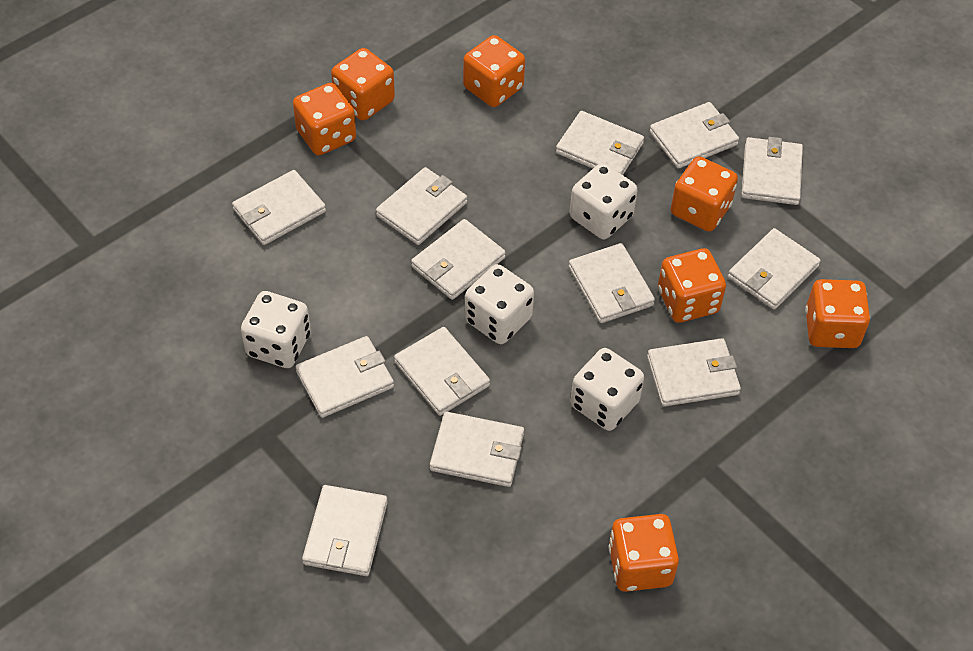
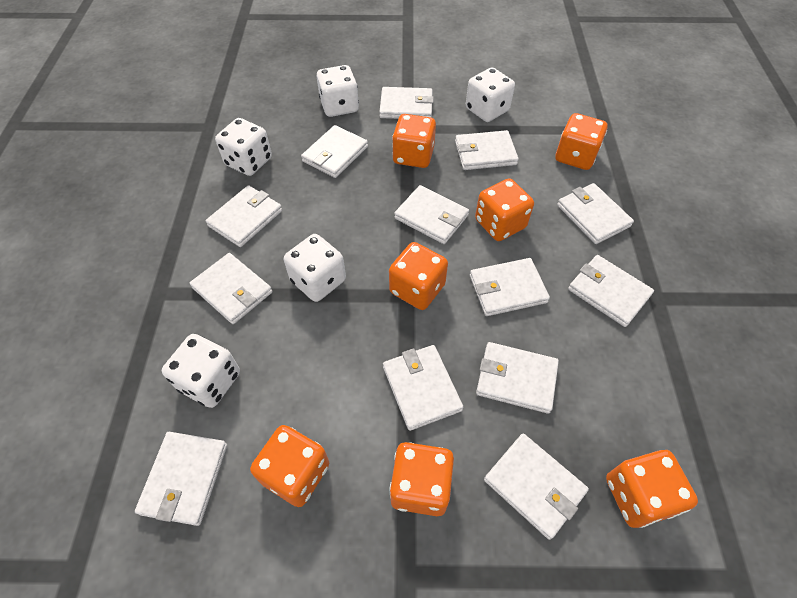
white dice: [241,291,311,368] [465,264,534,344] [570,163,637,239] [571,348,644,431] = 4 -> [162,334,240,408] [215,118,272,176] [284,234,346,302] [317,65,359,117] [466,67,515,122] = 5

